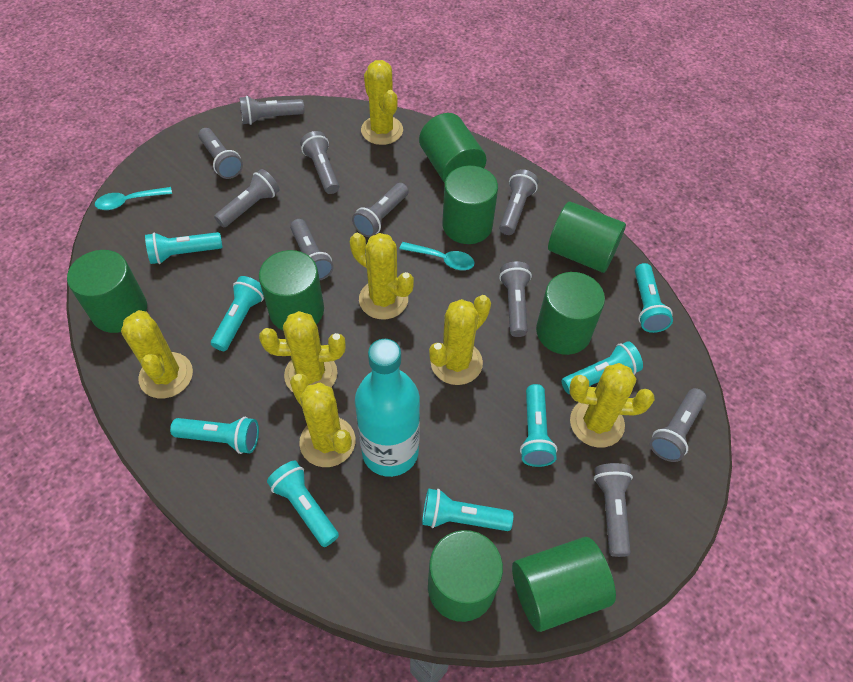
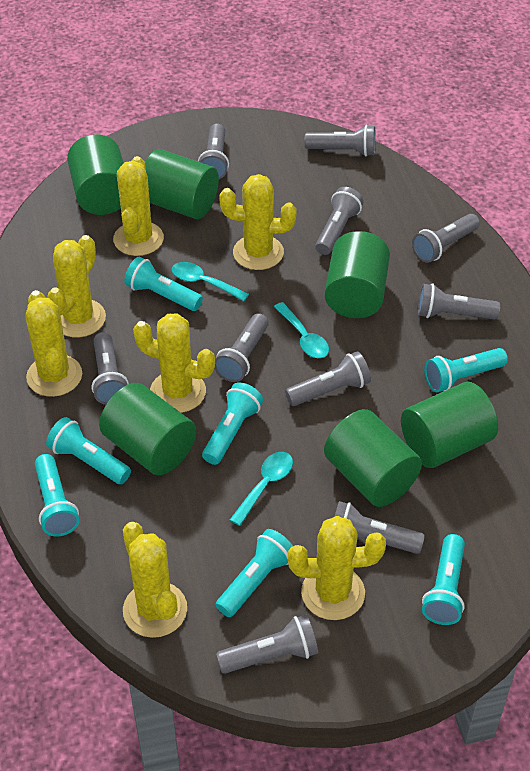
green cylinder: [67,250,147,333] [259,250,324,330] [419,113,486,183] [428,530,503,622] [442,166,498,244] [512,537,616,632] [536,272,605,355] [548,201,626,273] = 8 -> [67,134,124,215] [99,383,196,475] [145,149,219,219] [324,231,390,318] [324,409,422,507] [401,382,498,468] = 6
turquoise bottle: [355,339,420,477] = 1 -> none = 0
turquoise flashlight: [145,232,223,264] [170,417,259,454] [211,276,264,351] [267,461,339,547] [422,489,513,531] [520,384,557,467] [562,341,643,394] [635,263,673,333] = 8 -> [35,454,79,536] [46,417,131,484] [124,257,203,311] [202,382,263,465] [216,529,293,617] [422,534,465,625] [424,348,508,392] = 7
turquoise spoon: [95,187,172,210] [399,242,475,270] = 2 -> [172,262,249,301] [230,452,293,526] [274,302,329,358] = 3

